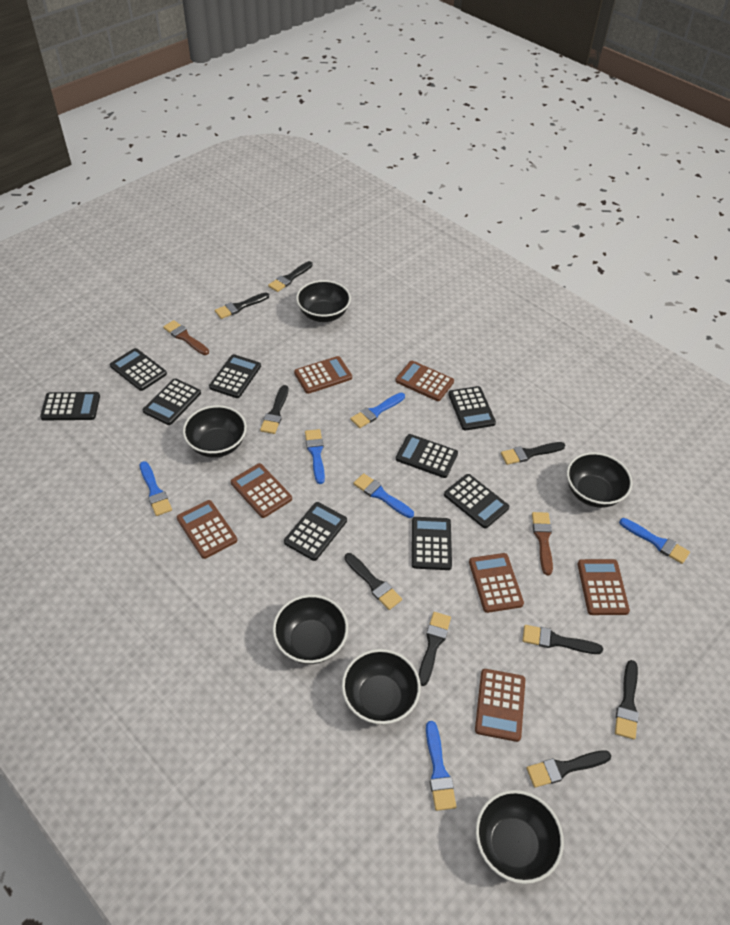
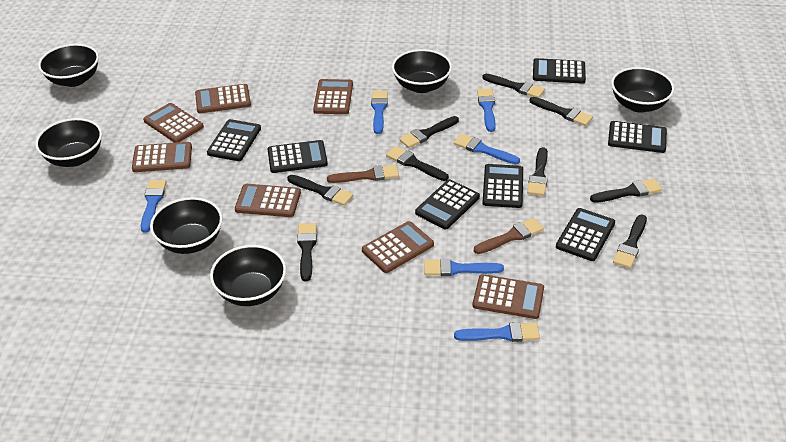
black calculator: [40,392,100,420] [110,348,167,391] [143,378,201,425] [209,354,261,398] [284,502,347,561] [396,434,458,478] [412,517,452,570] [444,474,509,528] [448,386,496,431] = 9 -> [207,119,261,161] [267,140,328,173] [415,179,480,229] [482,164,523,208] [533,58,586,84] [556,208,615,261] [608,121,667,153] = 7

